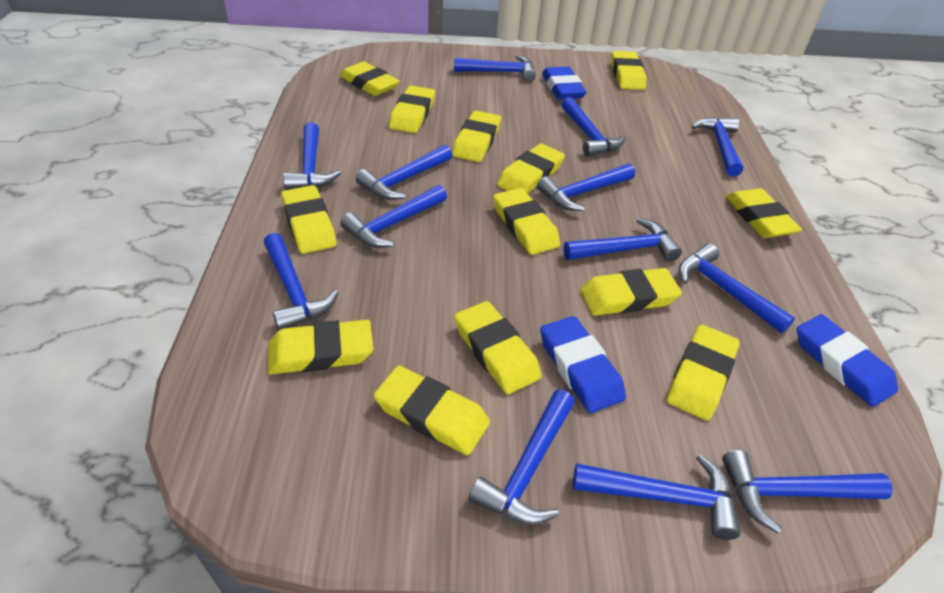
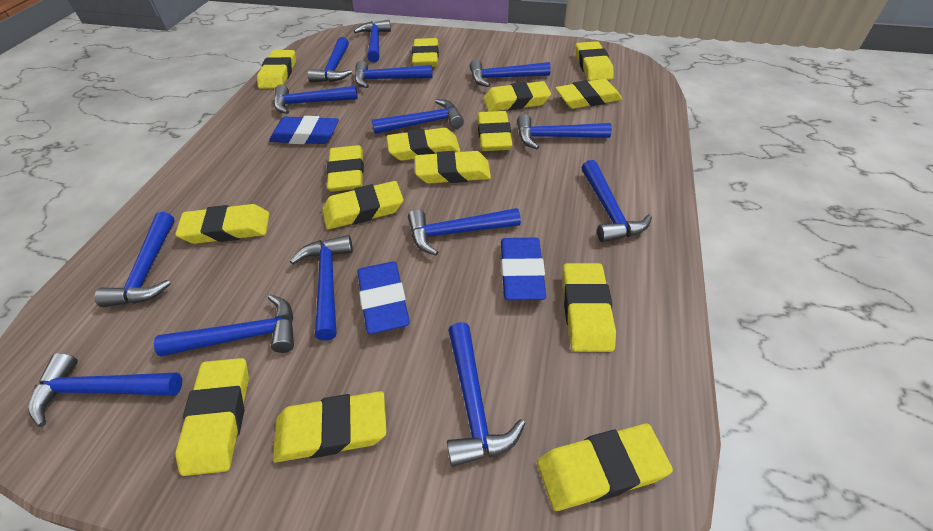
blue hammer: [264,233,339,330] [283,122,341,190] [340,185,447,248] [355,145,452,200] [454,55,536,82] [469,390,575,525] [537,163,635,211] [561,97,625,157] [563,218,682,262] [573,454,741,540] [679,243,795,333] [692,117,743,177] [722,450,893,534] = 13 -> [28,353,182,427] [95,212,174,307] [154,294,294,356] [274,85,358,114] [290,235,353,341] [308,37,352,83] [354,20,391,63] [354,61,433,88] [372,99,464,134] [408,208,521,256] [447,322,525,467] [470,60,551,87] [517,114,612,149] [581,160,652,242] = 14
yellow eraser: [268,320,373,374] [281,185,336,254] [340,62,400,96] [374,365,490,455] [389,85,435,133] [452,111,501,162] [454,301,542,394] [493,188,560,255] [497,143,565,194] [580,268,682,316] [611,51,646,90] [667,325,740,420] [726,188,802,238] = 13 -> [175,204,269,244] [176,358,249,476] [257,50,296,89] [273,391,387,462] [322,181,404,229] [327,145,364,192] [387,128,460,161] [412,38,439,67] [415,151,491,184] [478,111,512,151] [483,81,551,112] [537,424,673,511] [555,79,622,109] [562,263,616,352] [576,41,614,81] = 15

